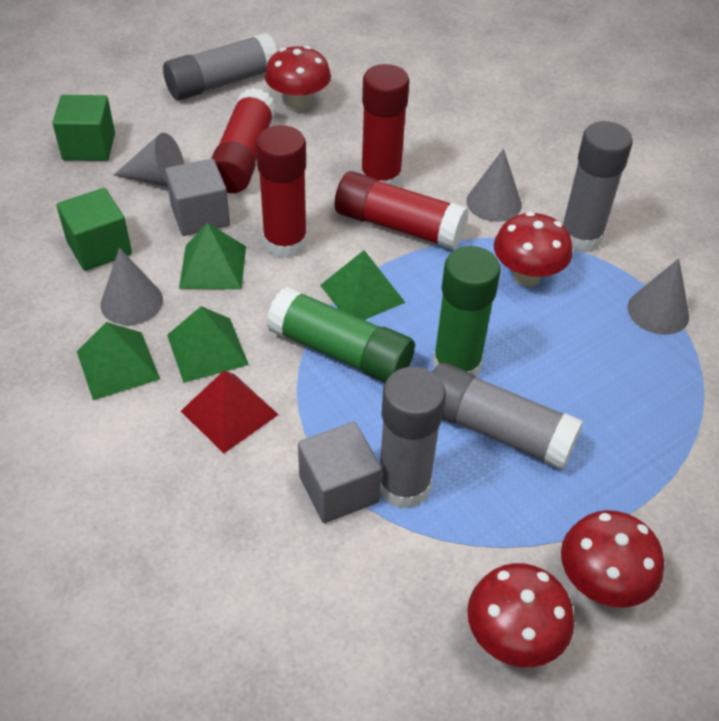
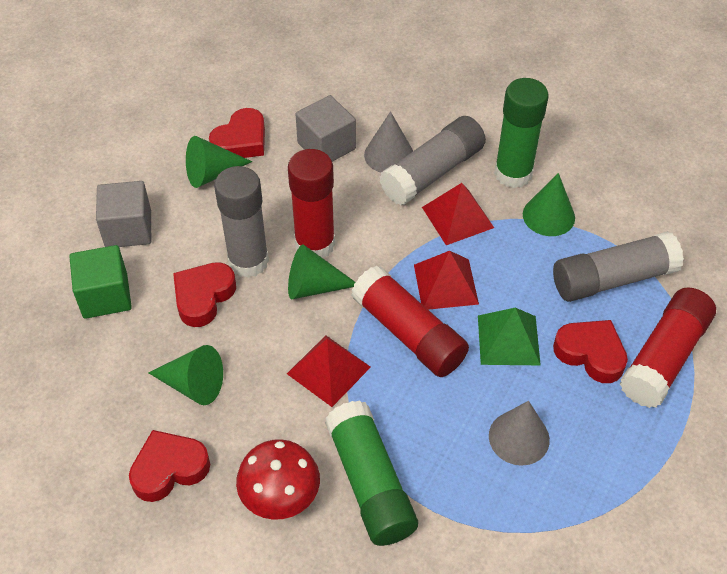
green cone: none = 0 -> [148,345,223,405] [186,136,252,188] [288,245,355,299] [523,173,575,236] = 4
green cube: [53,95,115,161] [57,188,132,271] = 2 -> [69,245,132,319] = 1
green pyramid: [77,322,160,400] [167,306,249,383] [179,223,246,290] [320,250,406,320] = 4 -> [478,308,541,365] = 1
grey cone: [100,248,163,325] [114,133,184,187] [467,149,522,222] [628,258,689,335] = 4 -> [364,111,413,173] [489,401,550,466] = 2
grey glue stick: [163,33,277,100] [380,367,446,509] [433,363,583,470] [562,121,633,253] = 4 -> [214,166,269,278] [379,116,486,205] [553,231,684,302] = 3
red glue stick: [211,88,276,193] [256,125,307,259] [335,171,468,250] [361,64,409,187] = 4 -> [288,149,335,258] [351,265,469,377] [620,287,716,408] = 3
red heart: none = 0 -> [129,430,210,502] [173,262,236,327] [209,108,265,158] [553,320,628,383] = 4
red mushroom: [265,46,331,111] [467,563,574,667] [494,212,573,286] [561,510,664,608] = 4 -> [236,439,320,520] = 1
red pyramid: [181,371,279,453] = 1 -> [287,335,371,407] [414,251,479,310] [422,183,494,245] = 3

